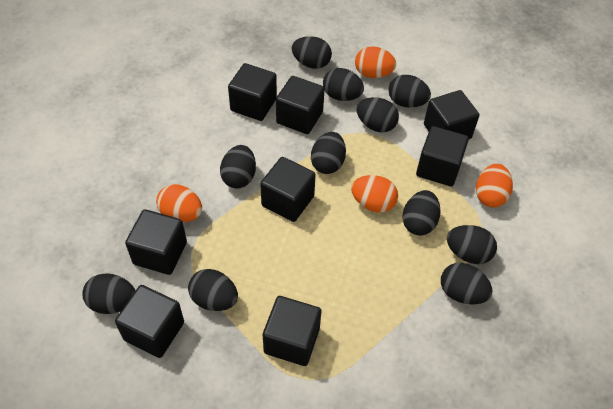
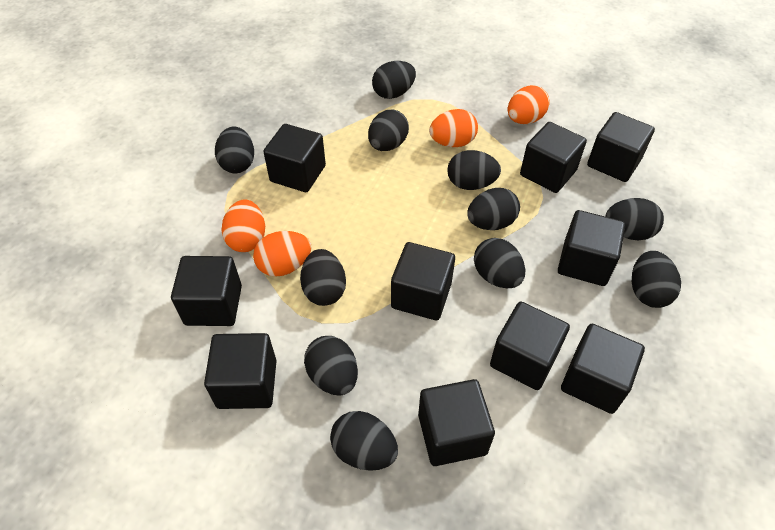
black cube: [115,285,184,358] [125,209,187,275] [228,63,277,121] [260,157,316,222] [263,296,321,366] [276,76,325,134] [416,126,469,186] [424,90,480,139] = 8 -> [171,256,242,326] [204,333,276,409] [263,124,326,192] [391,242,455,320] [418,379,495,466] [490,302,570,390] [520,122,587,193] [558,210,625,286] [561,324,645,414] [587,112,655,182] = 10

